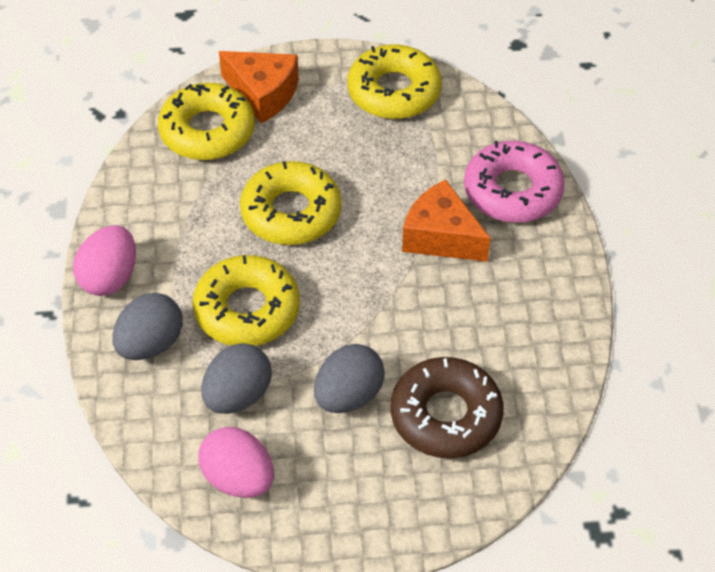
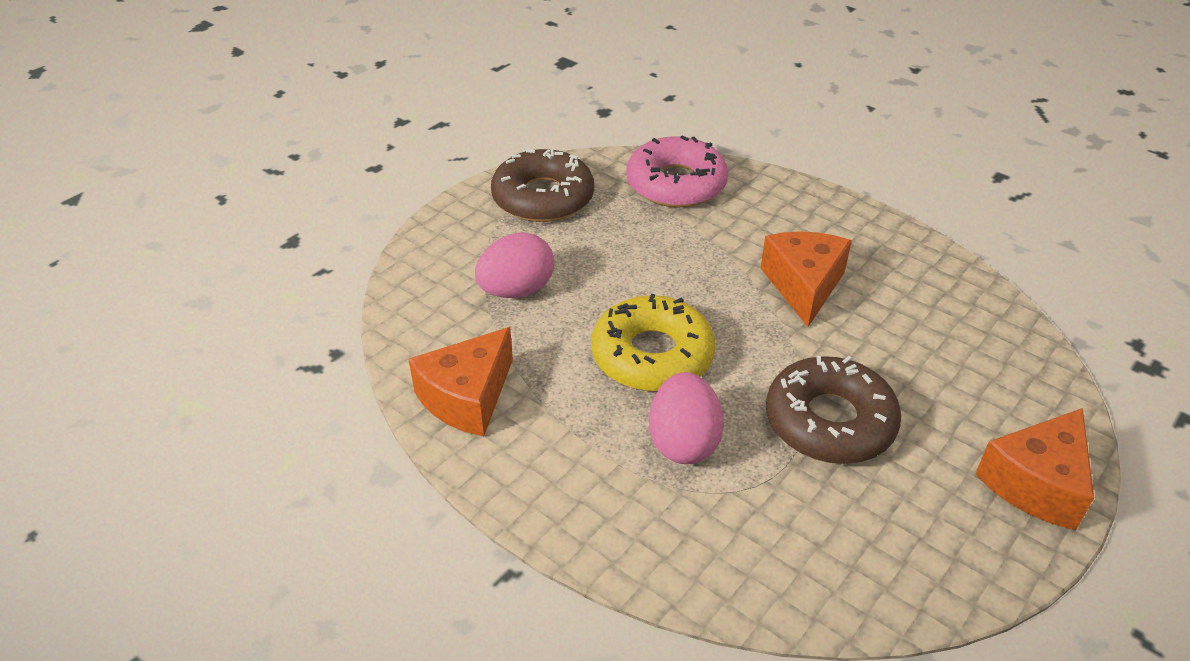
brown donut: [391,357,504,458] = 1 -> [491,148,594,222] [766,356,902,464] = 2
grey egg: [112,293,183,360] [201,343,272,414] [314,344,385,413] = 3 -> none = 0
orange cheese: [219,51,299,123] [402,179,490,262] = 2 -> [408,327,513,436] [761,231,852,327] [975,408,1094,530] = 3
yellow donut: [158,83,255,160] [193,255,300,346] [240,161,341,245] [347,44,442,119] = 4 -> [591,294,715,391] = 1

